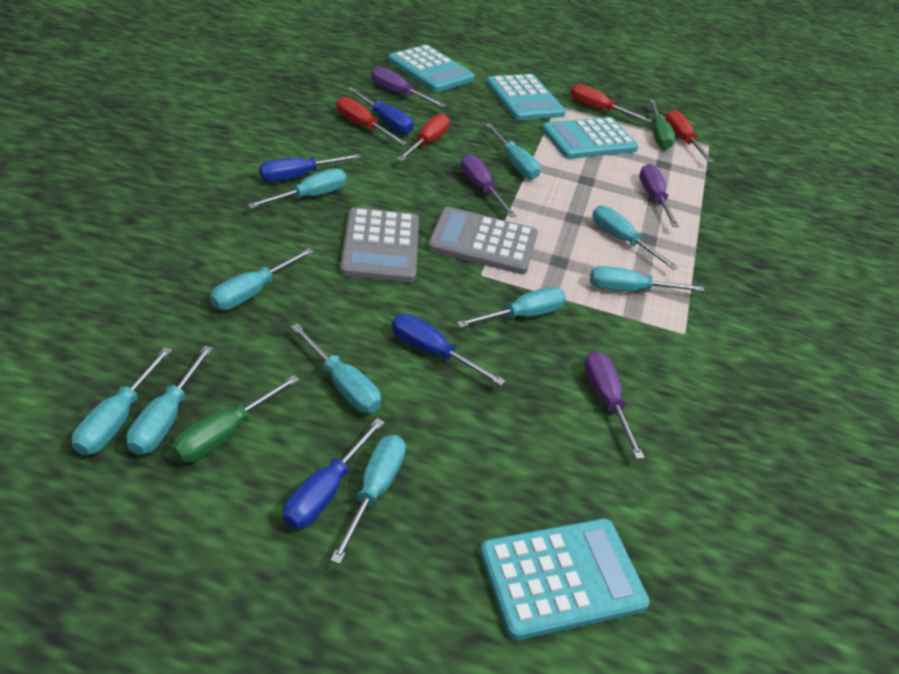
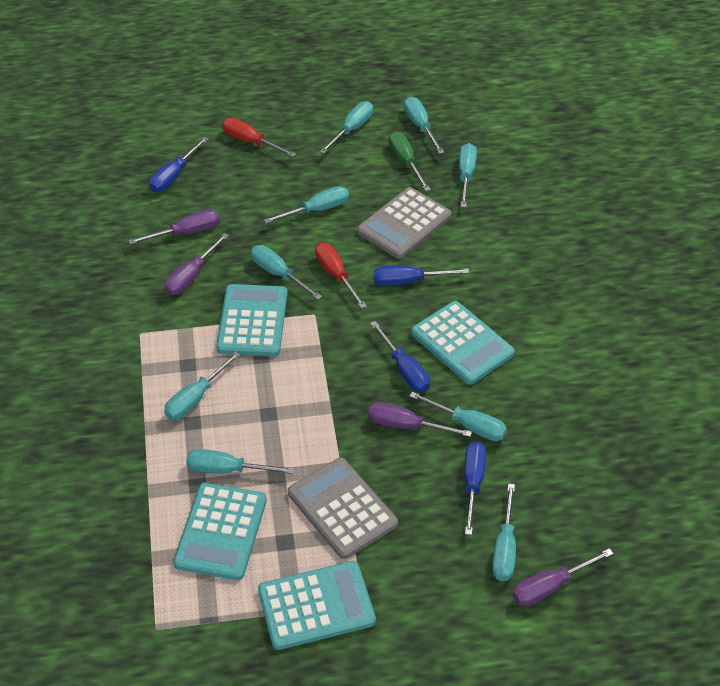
green screwdriver: [172,375,300,462] [649,99,675,149] = 2 -> [389,131,431,191] = 1
red screwdriver: [336,97,408,145] [397,114,450,162] [571,84,651,122] [665,110,714,163] = 4 -> [222,118,296,157] [315,242,367,309] = 2
turquoise screwdriver: [72,347,172,455] [126,345,213,455] [210,248,314,310] [247,168,347,209] [290,324,381,413] [330,435,406,564] [456,287,566,328] [485,123,541,179] [590,266,704,292] [592,205,678,270] = 10 -> [164,352,241,420] [186,449,294,474] [251,245,322,300] [264,186,349,224] [320,101,373,154] [404,97,444,154] [410,392,507,441] [459,143,477,207] [492,484,516,581] = 9

